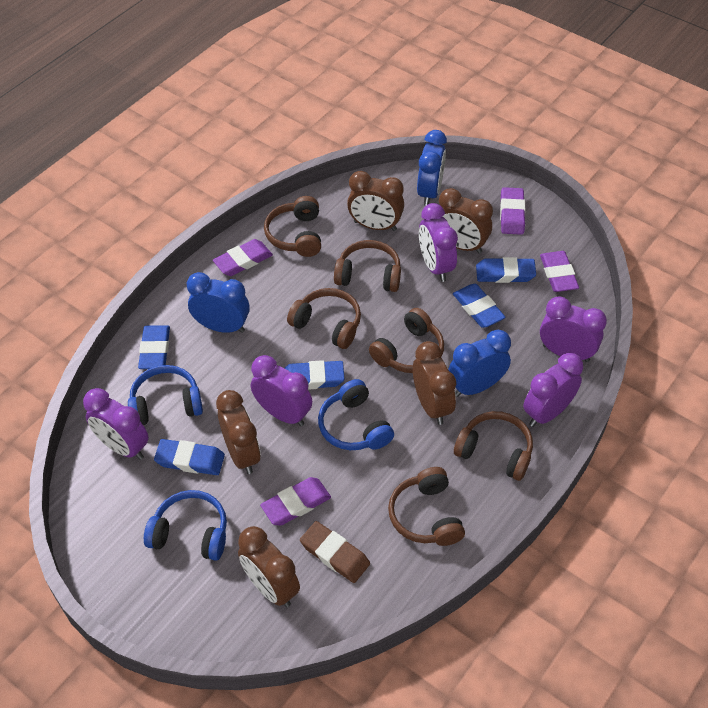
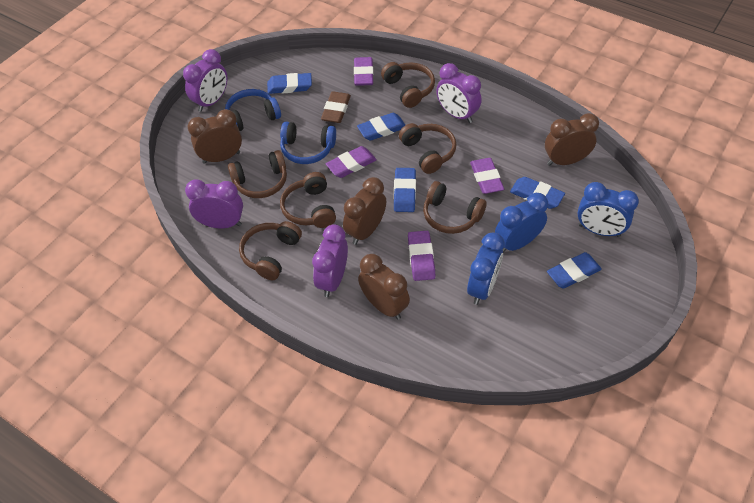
blue headphones: [128,365,203,425] [144,490,227,561] [318,379,394,450] = 3 -> [225,89,281,131] [280,122,336,164] = 2
brown clock: [216,390,261,474] [238,526,300,607] [347,171,404,231] [413,341,456,425] [439,188,493,254] = 5 -> [188,109,242,164] [343,177,386,245] [358,254,410,320] [545,113,599,166] = 4
purple clock: [83,388,149,460] [251,355,312,426] [419,203,458,282] [523,353,583,427] [540,296,607,362] = 5 -> [183,49,227,112] [185,179,243,229] [312,224,348,297] [436,63,482,123] = 4

